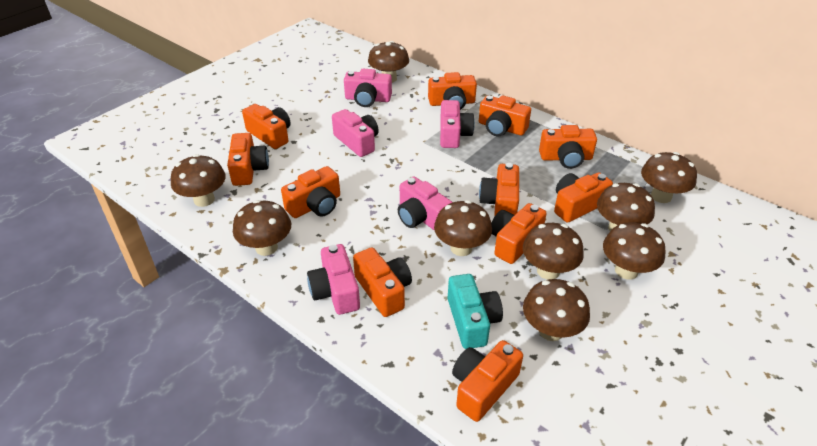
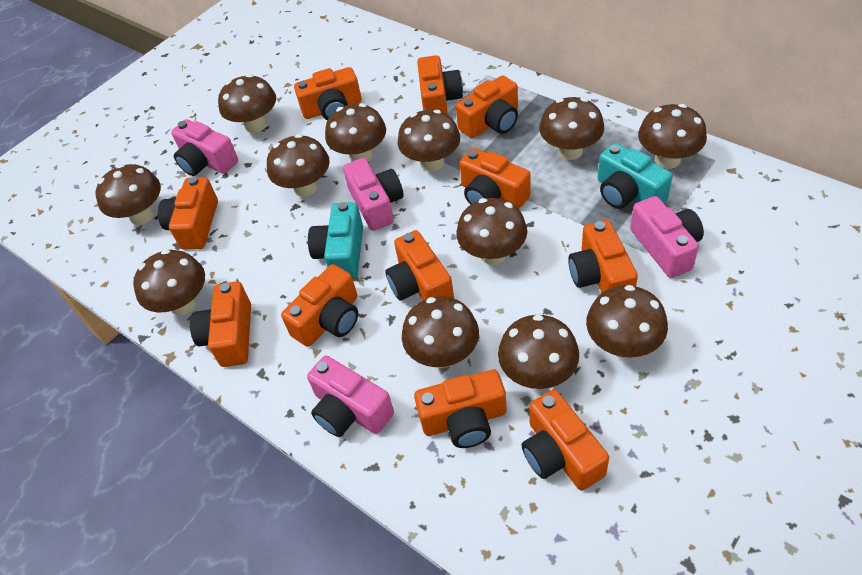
brown mushroom: [171,154,226,207] [233,200,291,256] [368,41,409,83] [434,200,492,256] [523,223,584,280] [523,279,590,341] [597,183,655,231] [603,222,666,280] [641,152,697,203] = 9 -> [96,164,161,225] [133,249,205,315] [218,74,276,133] [267,134,330,197] [325,103,386,162] [398,110,460,171] [402,296,479,367] [456,198,527,265] [498,314,579,389] [539,97,604,160] [586,285,668,358] [638,104,707,169] = 12
pink camera: [307,244,360,315] [332,109,379,157] [344,69,392,107] [398,177,453,231] [440,100,475,148] = 5 -> [171,119,238,176] [307,356,394,437] [343,158,404,231] [630,196,704,278] = 4
turquoise camera: [447,274,503,349] = 1 -> [308,202,363,279] [598,143,673,209] = 2

